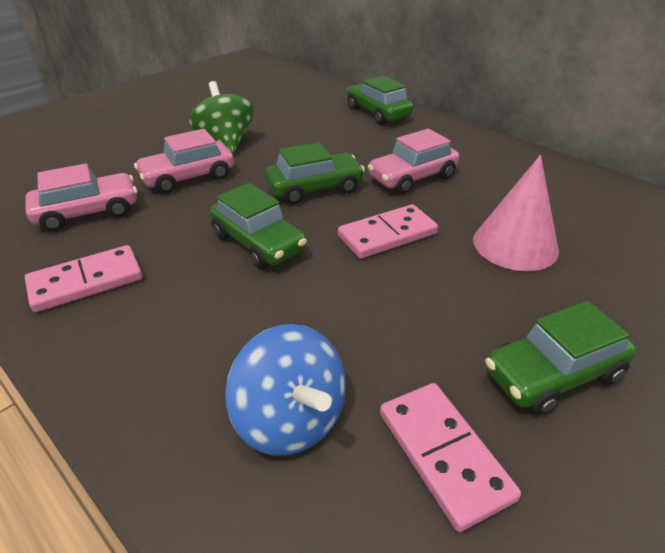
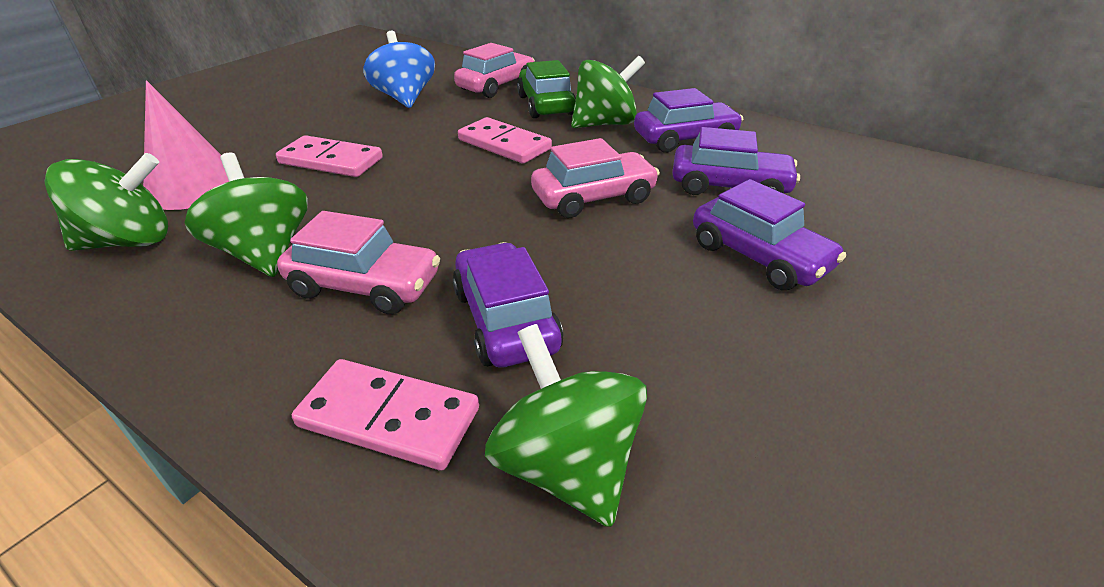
green car: [210,183,307,269] [265,142,365,205] [347,76,413,125] [485,301,636,415] = 4 -> [517,60,576,118] = 1
green spinning top: [189,81,254,154] = 1 -> [44,153,168,251] [185,153,308,277] [485,324,647,527] [571,56,645,128] = 4
purple car: none = 0 -> [453,242,563,368] [634,88,744,152] [672,127,800,195] [693,179,846,290] = 4

